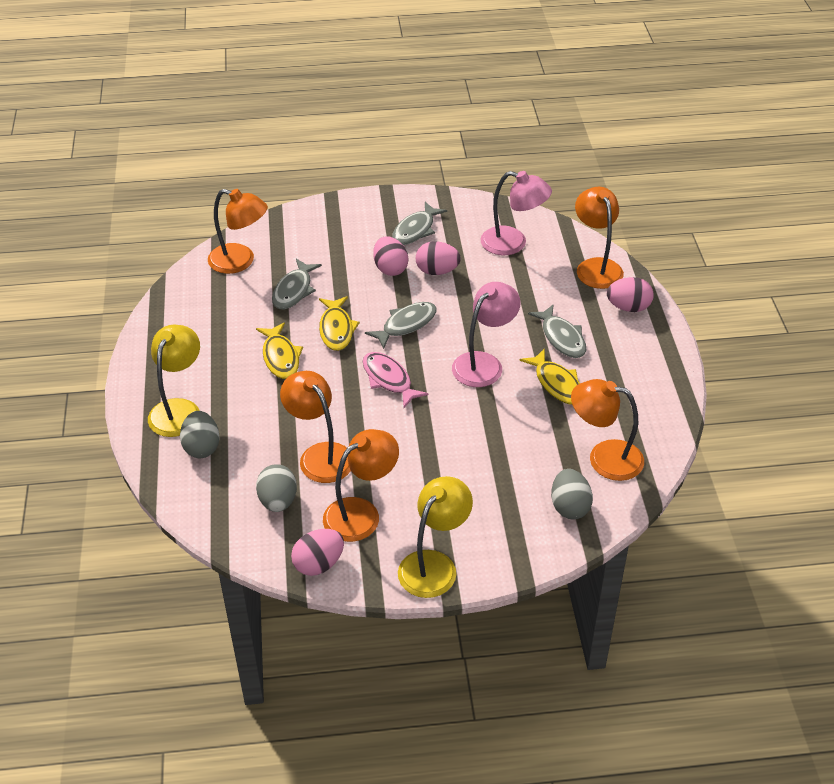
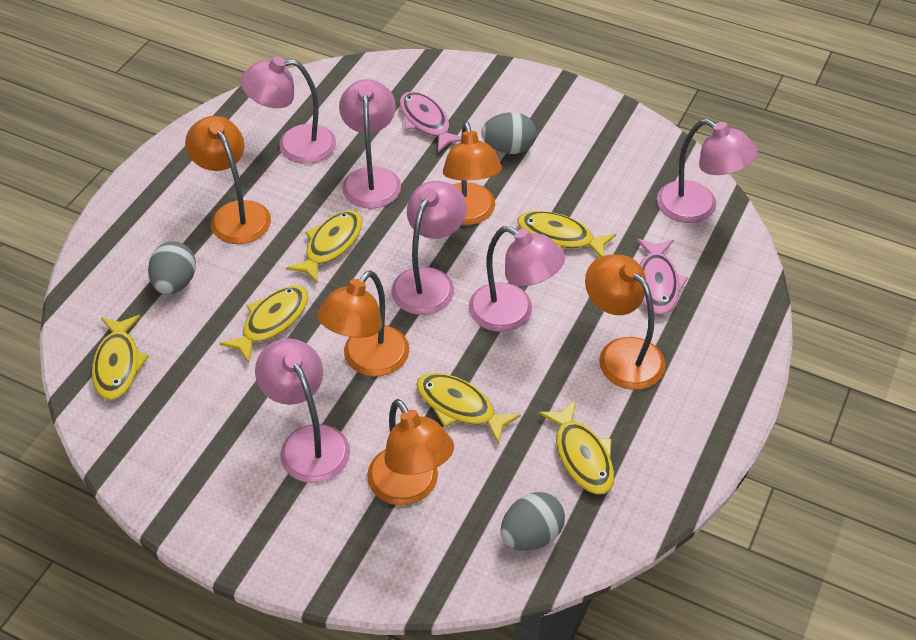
grey fish: [272,259,322,309] [365,302,437,349] [392,202,447,245] [528,304,586,358] = 4 -> none = 0
pink egg: [291,529,344,576] [373,236,408,276] [416,241,461,275] [607,277,654,312] = 4 -> none = 0
pink fish: [363,352,429,408] = 1 -> [400,91,461,153] [637,238,688,315] = 2
pink lamp: [452,282,521,387] [481,171,552,255] = 2 -> [240,57,336,164] [255,338,350,483] [339,79,401,209] [391,181,467,315] [469,226,565,332] [657,119,758,223] = 6
yellow fish: [256,322,303,379] [319,296,360,351] [520,348,580,405] = 3 -> [92,315,149,400] [219,286,308,363] [286,210,362,283] [416,373,521,445] [517,211,616,257] [539,401,614,495] = 6
yellow lamp: [148,325,200,437] [398,476,473,598] = 2 -> none = 0

